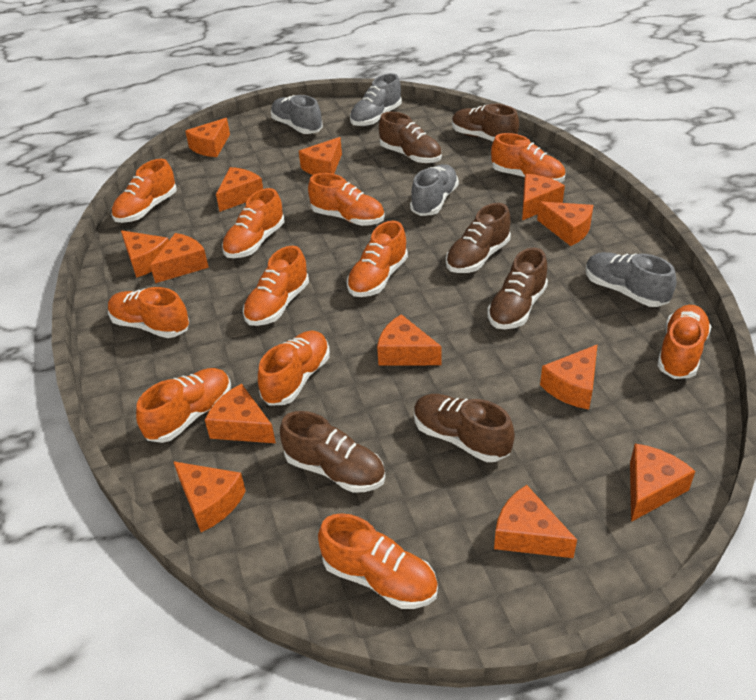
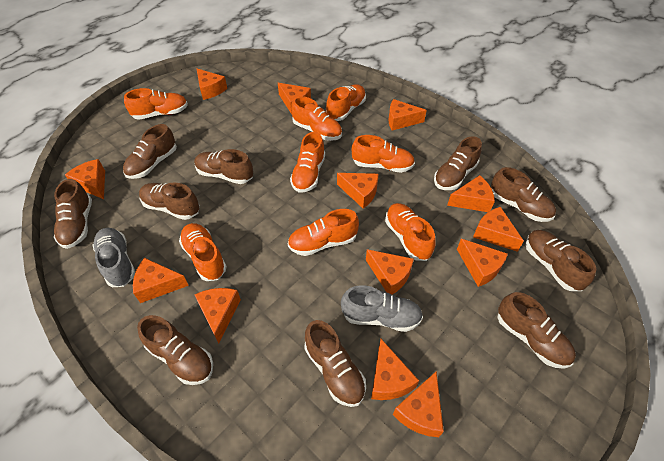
brown shoe: [280,411,385,492] [379,112,442,164] [414,394,515,462] [446,203,511,273] [452,104,519,141] [487,247,548,329] = 6 -> [54,179,92,249] [123,124,177,179] [137,315,213,385] [139,183,200,220] [194,149,253,184] [304,320,366,407] [434,136,482,190] [491,167,556,222] [497,292,576,369] [526,230,596,291] = 10
grey shoe: [271,95,323,134] [350,73,402,126] [410,164,459,216] [586,252,676,307] = 4 -> [92,228,135,287] [341,285,423,332] = 2
orange shoe: [108,287,189,338] [112,159,177,223] [136,368,231,443] [222,188,285,258] [243,246,309,326] [258,331,330,406] [308,173,385,226] [318,513,438,609] [347,221,408,297] [491,133,565,183] [657,305,711,379] = 11 -> [124,88,188,120] [179,223,227,281] [288,209,359,256] [290,132,325,193] [291,96,342,141] [326,84,366,121] [352,135,415,173] [385,203,436,261] = 8

